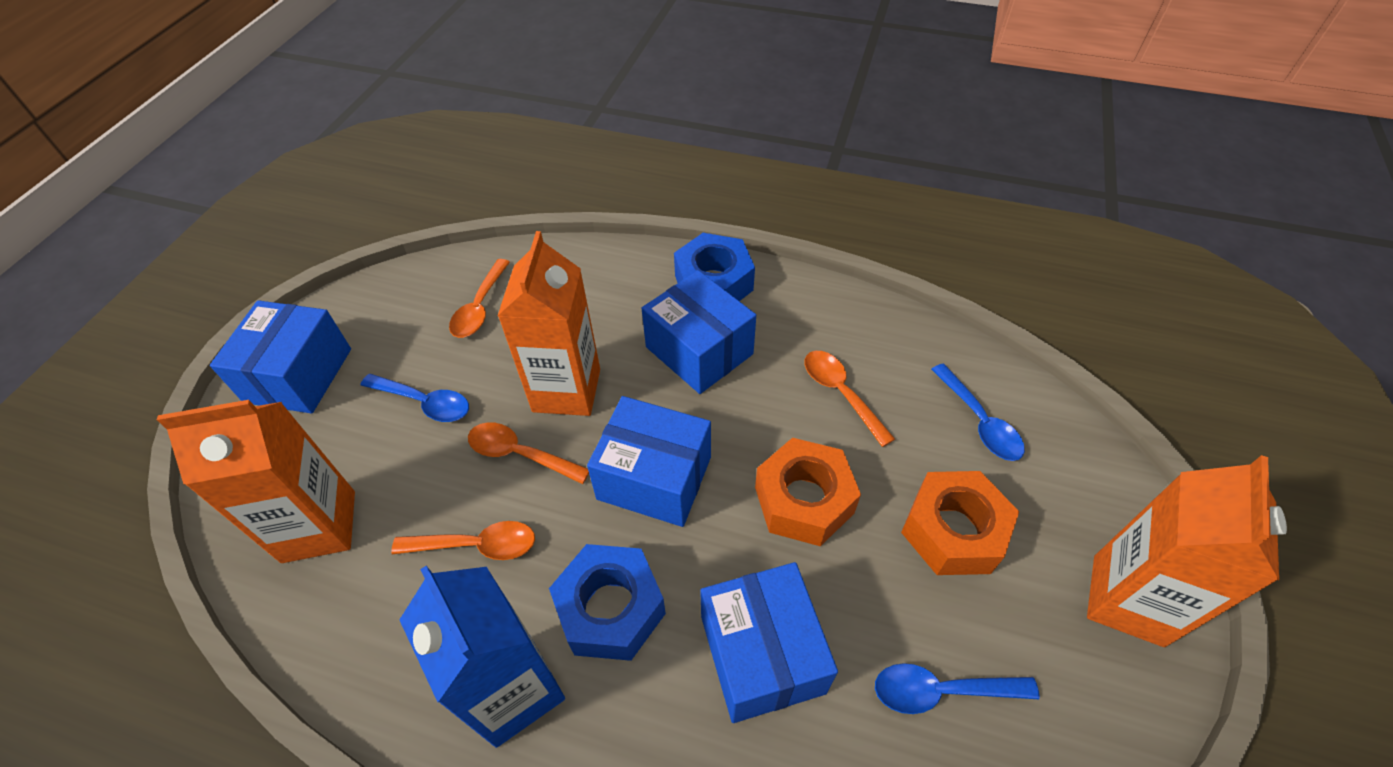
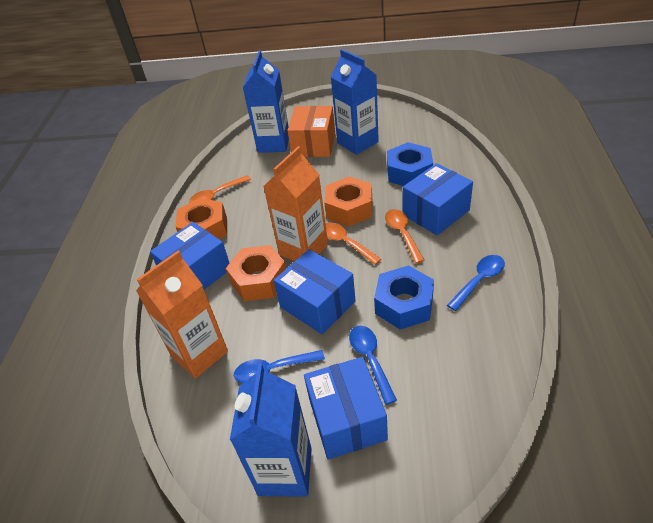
blue carton: [399,566,565,748] = 1 -> [230,364,312,497] [243,50,289,153] [331,49,379,155] = 3
orange box: none = 0 -> [287,106,335,157] = 1
orange carton: [157,400,355,563] [498,231,600,416] [1087,455,1287,647] = 3 -> [136,251,228,379] [263,146,328,261] = 2
orange nut: [755,438,861,546] [901,471,1019,575] = 2 -> [175,198,227,239] [226,245,286,301] [324,176,372,227] = 3
orange spoon: [391,521,535,560] [449,259,510,338] [468,422,589,484] [804,351,895,447] = 4 -> [189,175,251,203] [325,222,381,265] [385,209,425,264] = 3

